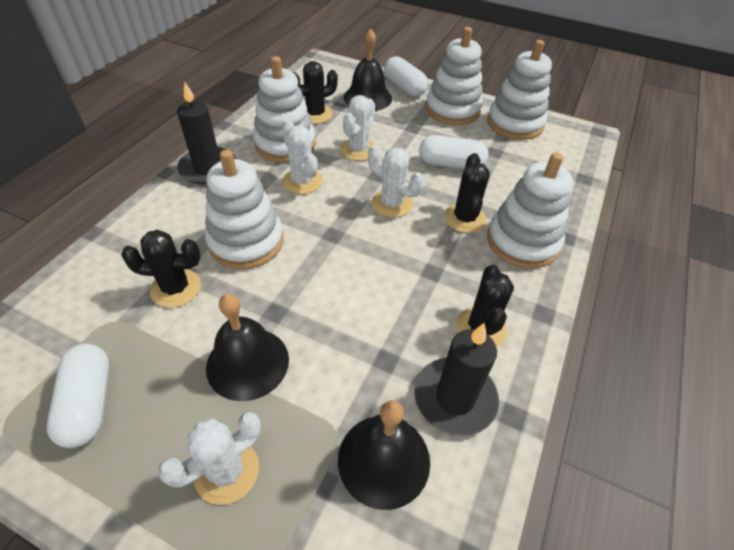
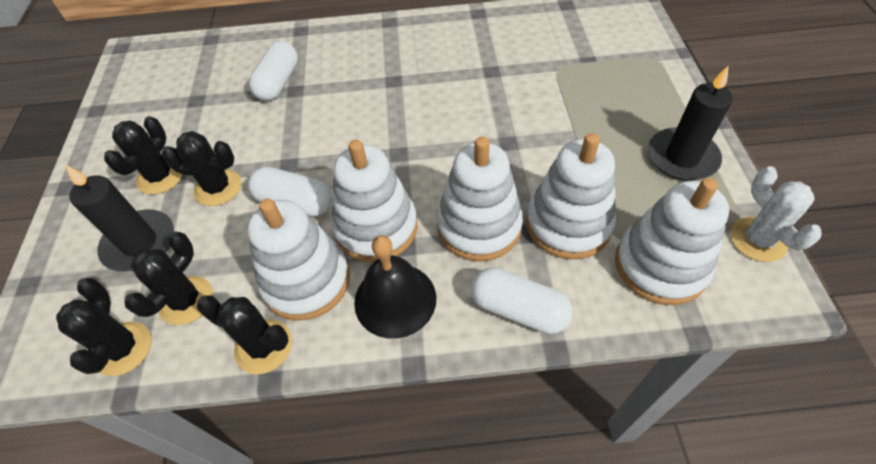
black bell: [206,294,289,401] [338,400,430,510] [344,28,392,111] = 3 -> [354,235,436,339] = 1
black cactus: [121,230,201,308] [293,61,338,124] [444,153,490,233] [456,264,514,348] = 4 -> [56,278,151,376] [104,116,183,195] [124,232,213,325] [162,131,241,206] [197,295,292,374] = 5
white cactus: [158,412,261,505] [282,120,323,194] [340,95,376,161] [368,145,424,217] = 4 -> [731,166,822,262] = 1

